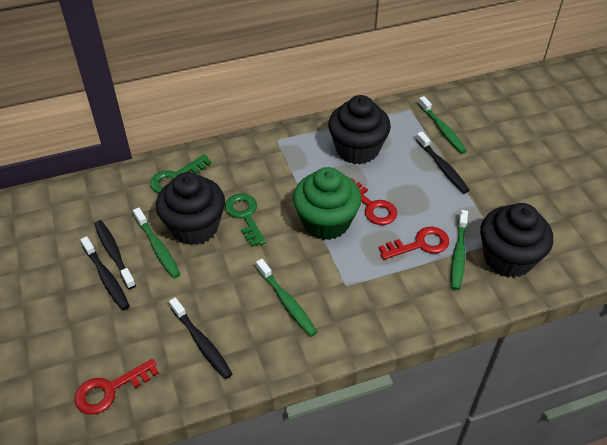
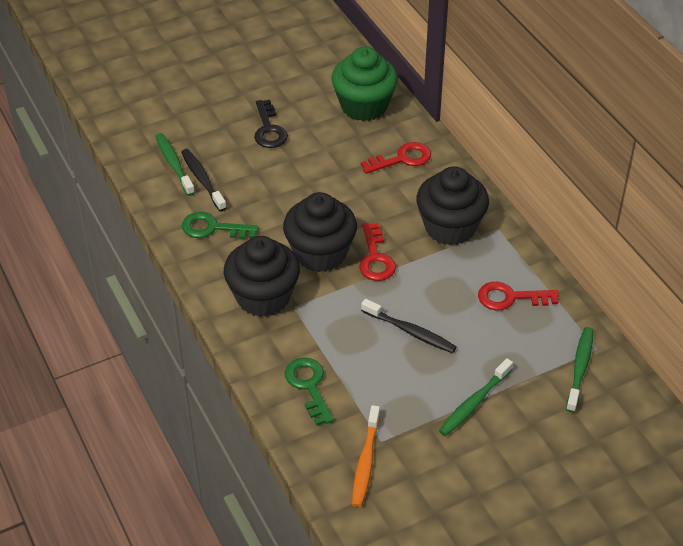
black key: none = 0 -> [254,100,288,148] = 1
black toothbrush: [80,236,130,310] [95,220,136,289] [169,297,232,379] [416,131,469,193] = 4 -> [181,149,227,211] [361,299,457,353] = 2
green toothbrush: [133,208,181,278] [256,259,317,337] [418,96,467,154] [451,210,468,290] = 4 -> [155,133,195,196] [439,358,513,436] [566,327,593,413] = 3
orange toothbrush: none = 0 -> [352,405,380,507] = 1

